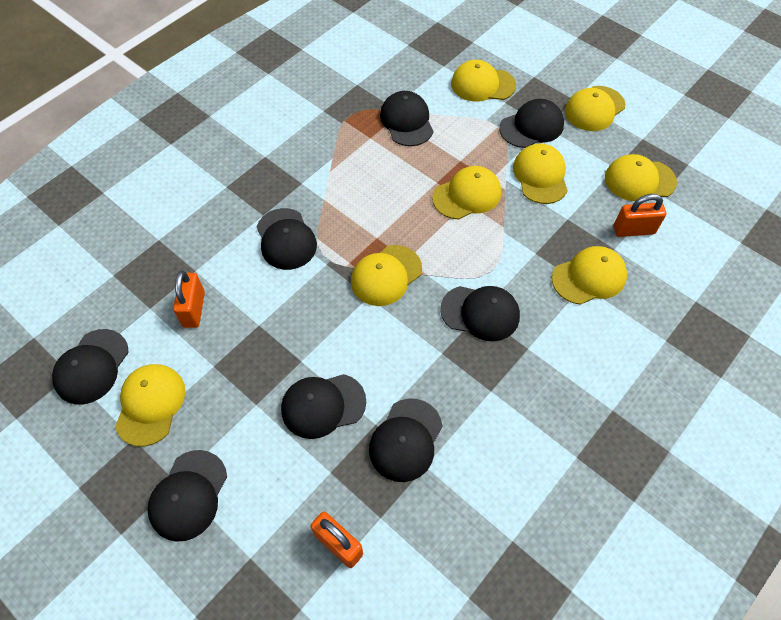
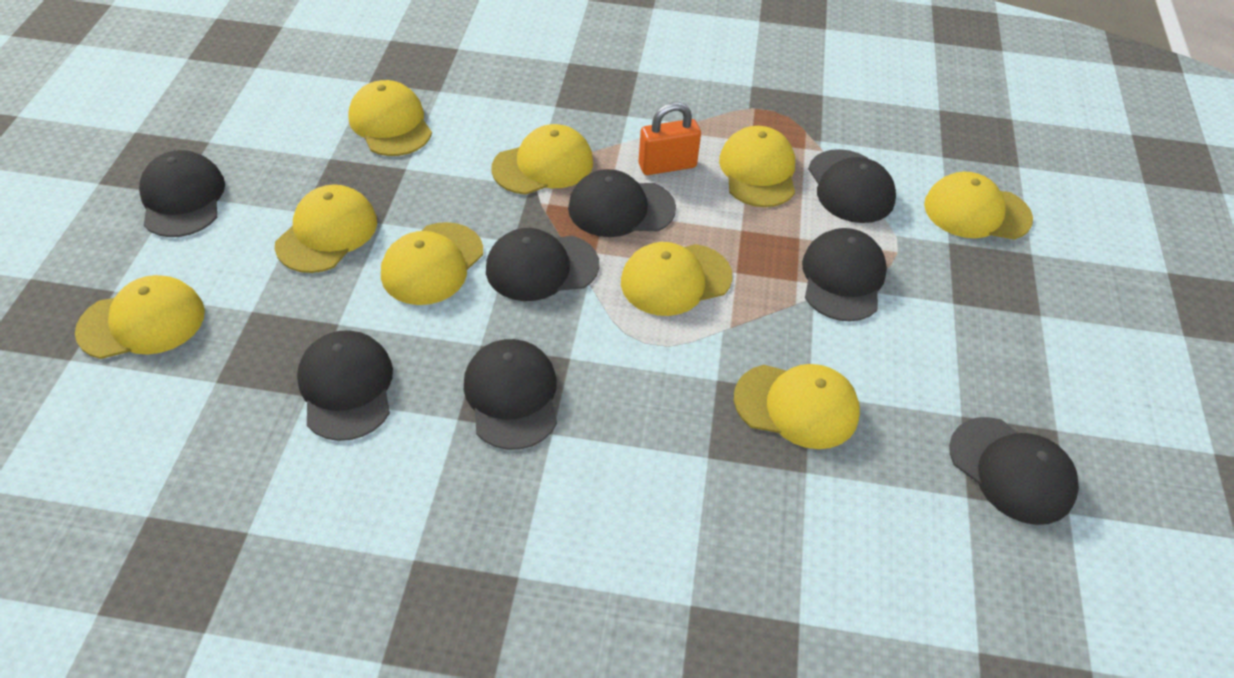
orange padlock: [173,271,205,328] [310,512,363,568] [614,194,666,237] = 3 -> [639,102,701,175] = 1
yellow cap: [115,364,186,446] [351,245,422,306] [432,166,501,220] [451,60,516,102] [513,144,568,204] [552,246,627,305] [565,86,625,131] [605,154,677,201] = 8 -> [75,275,205,359] [275,185,377,273] [348,80,432,156] [381,222,483,305] [492,124,593,195] [621,242,733,316] [719,126,795,207] [734,364,860,449] [924,172,1033,240] = 9

